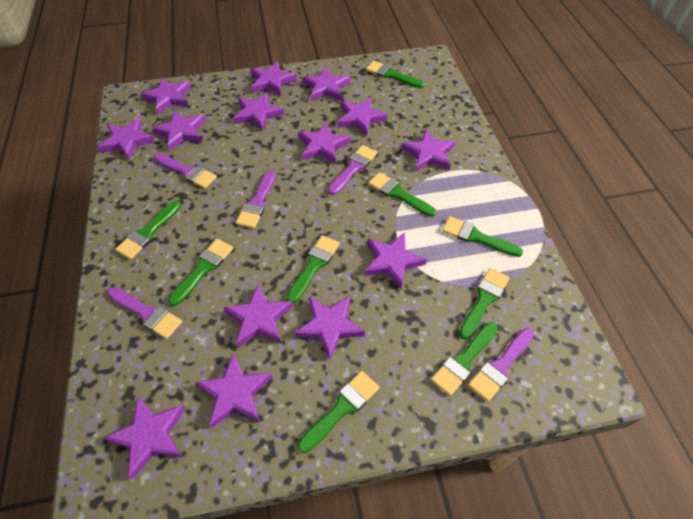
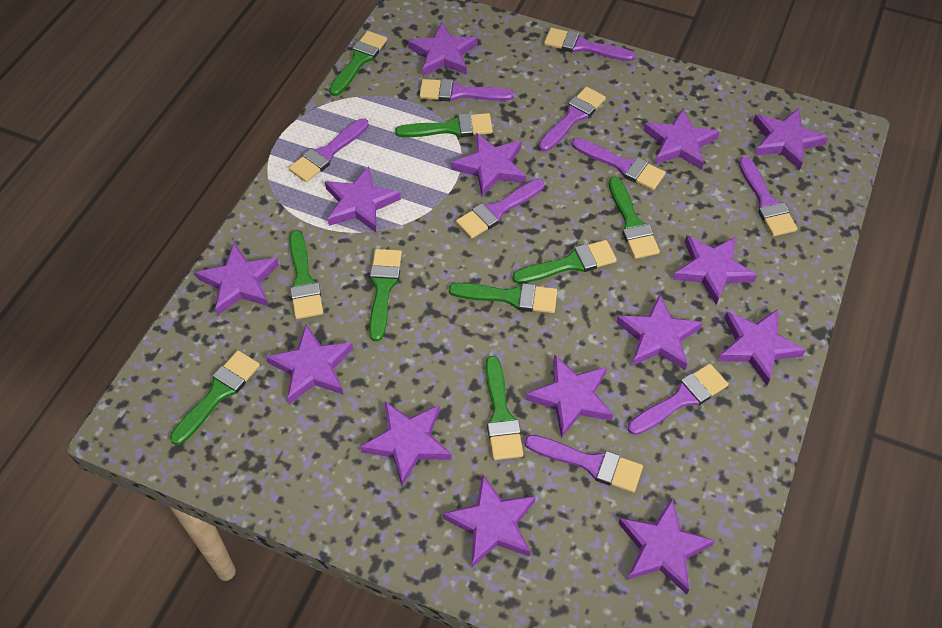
purple brush: [107,287,182,339] [154,154,217,189] [236,170,276,228] [328,145,377,195] [468,328,534,402] = 5 -> [289,118,369,182] [419,79,514,101] [456,179,544,239] [525,435,643,493] [539,87,606,152] [544,28,635,61] [572,138,666,190] [628,364,728,435] [739,157,797,236] = 9

